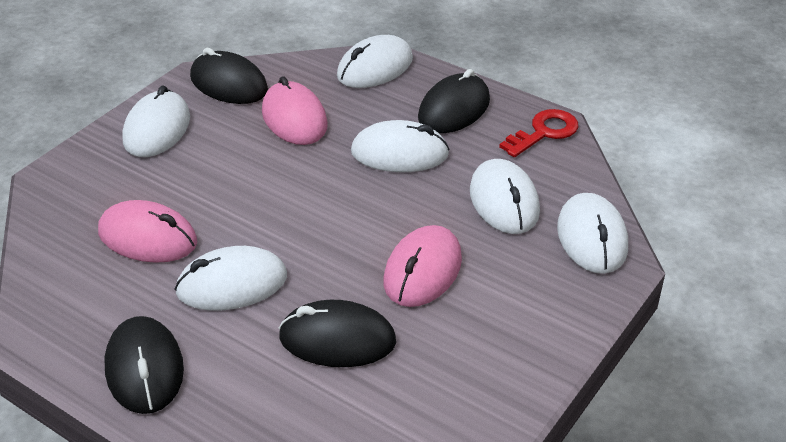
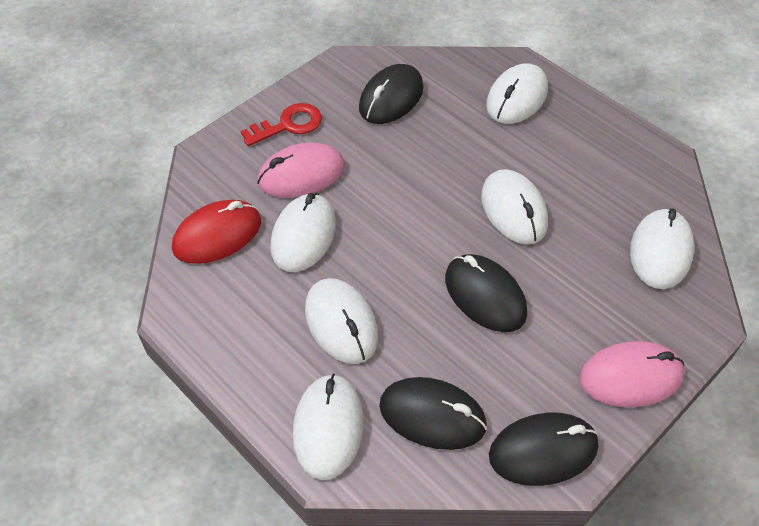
pink mouse: [98,200,197,263] [262,76,328,145] [384,225,462,307] = 3 -> [257,142,345,198] [579,341,685,407] = 2
red mouse: none = 0 -> [172,200,261,264] = 1

